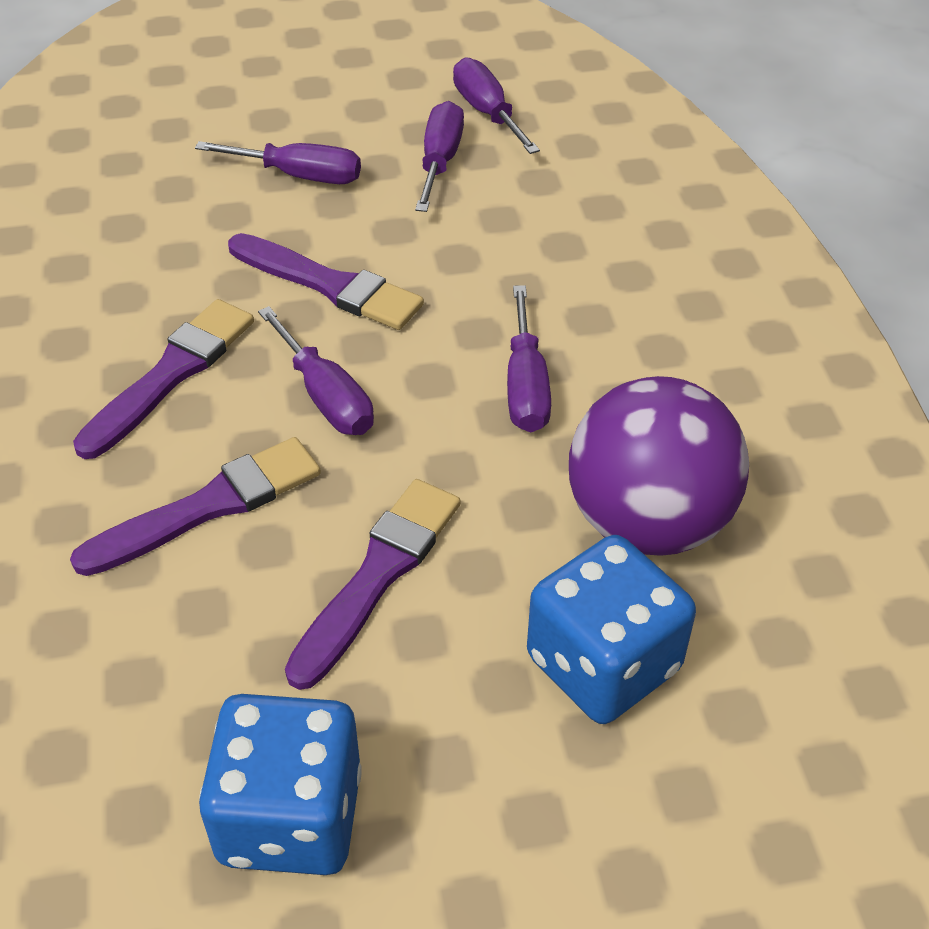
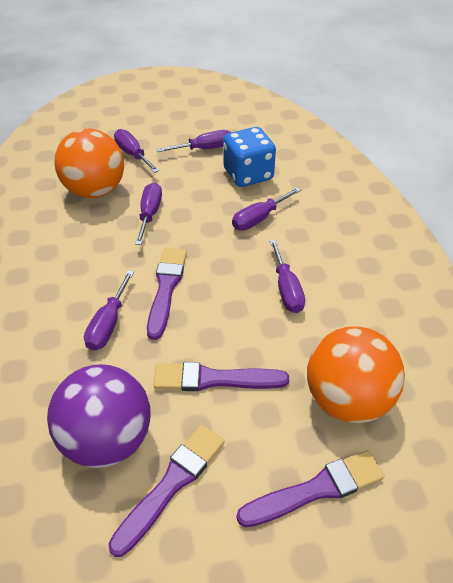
blue dice: [199,694,362,875] [527,535,696,724] = 2 -> [223,127,276,187] = 1
orange ball: none = 0 -> [54,129,124,198] [307,326,405,423] = 2
purple screwdriver: [195,141,361,184] [258,306,374,435] [415,101,464,212] [453,57,540,154] [507,285,551,432] = 5 -> [84,270,134,351] [114,129,159,173] [135,183,162,245] [156,130,231,152] [232,187,301,231] [270,239,305,313] = 6

